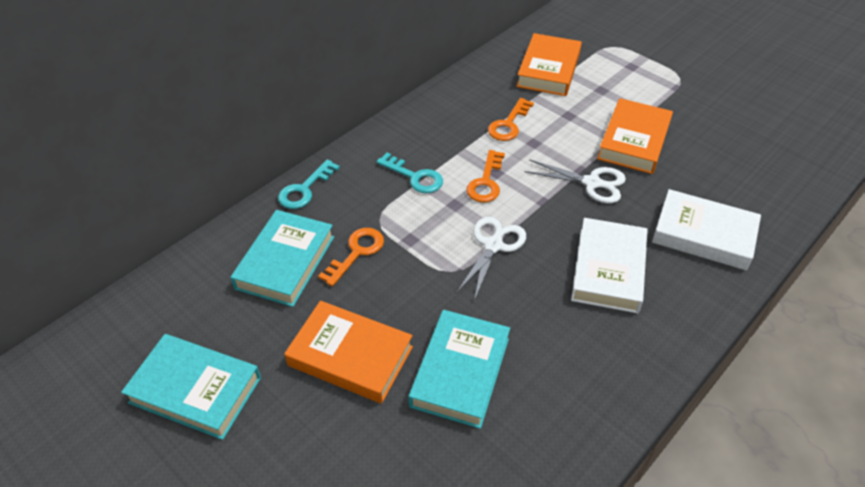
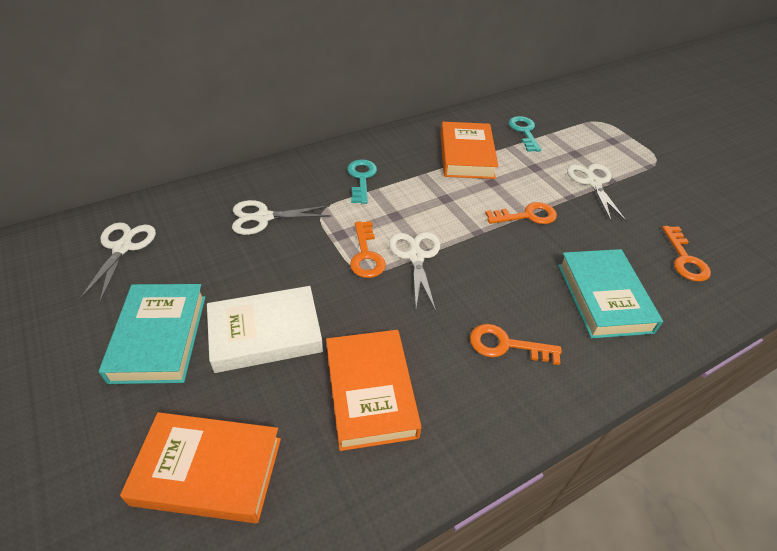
orange key: [318,228,384,287] [466,150,505,202] [488,98,534,141] = 3 -> [350,221,386,278] [470,324,562,365] [485,202,557,224] [662,226,711,282] = 4
turquoise book: [121,334,261,440] [230,210,334,307] [409,310,510,429] = 3 -> [99,284,205,384] [558,249,663,339] = 2
white book: [571,218,648,313] [652,189,761,270] = 2 -> [207,286,323,373] = 1
white scissors: [456,217,526,301] [525,159,626,203] = 2 -> [79,222,156,303] [232,200,331,235] [389,232,440,311] [567,164,627,222] = 4

